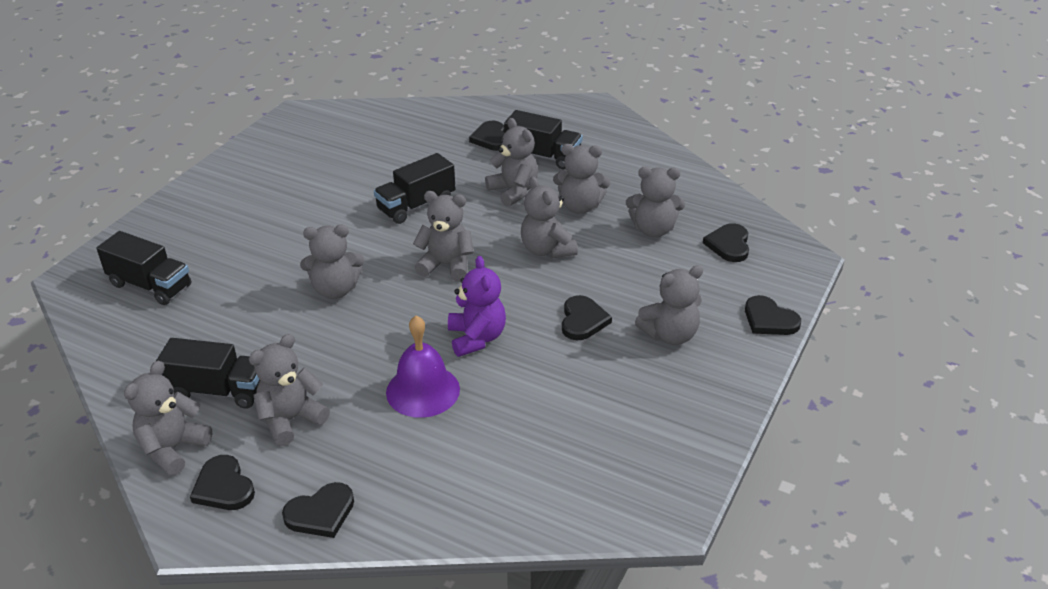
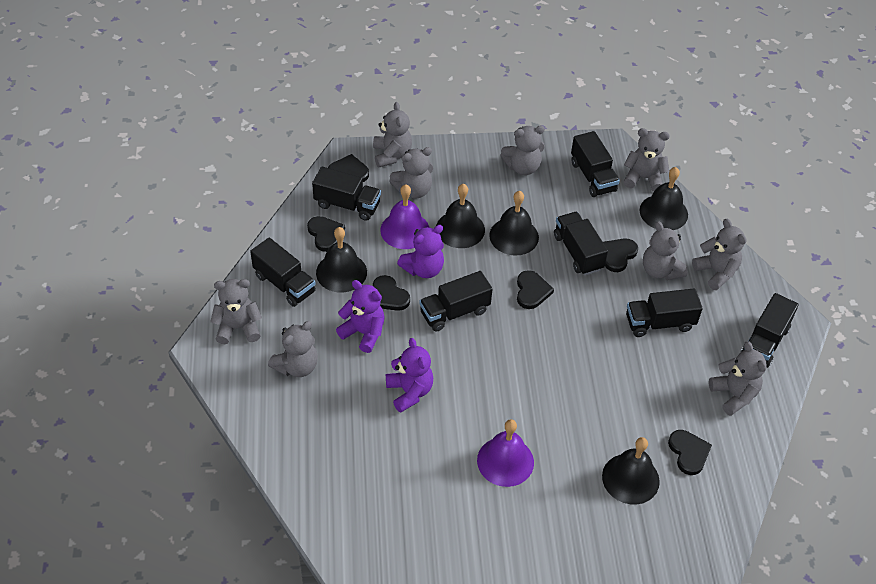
black bell: none = 0 -> [316,227,367,293] [436,184,485,248] [489,191,539,255] [602,437,660,505] [640,167,688,230] = 5
black truck: [97,231,191,305] [156,338,260,409] [374,153,455,224] [504,110,583,169] = 4 -> [250,238,316,307] [312,167,381,221] [419,271,492,332] [554,212,608,275] [571,131,620,197] [626,289,703,337] [741,293,799,368] = 7
purple bell: [386,315,460,418] = 1 -> [380,184,430,249] [477,419,534,487] = 2
purple teddy bear: [448,256,506,357] = 1 -> [336,280,385,353] [386,338,433,413] [397,225,444,278] = 3

